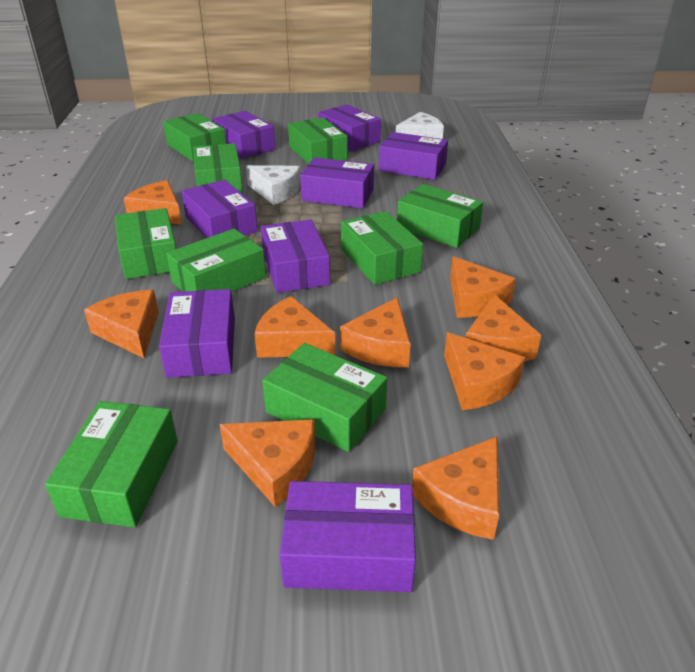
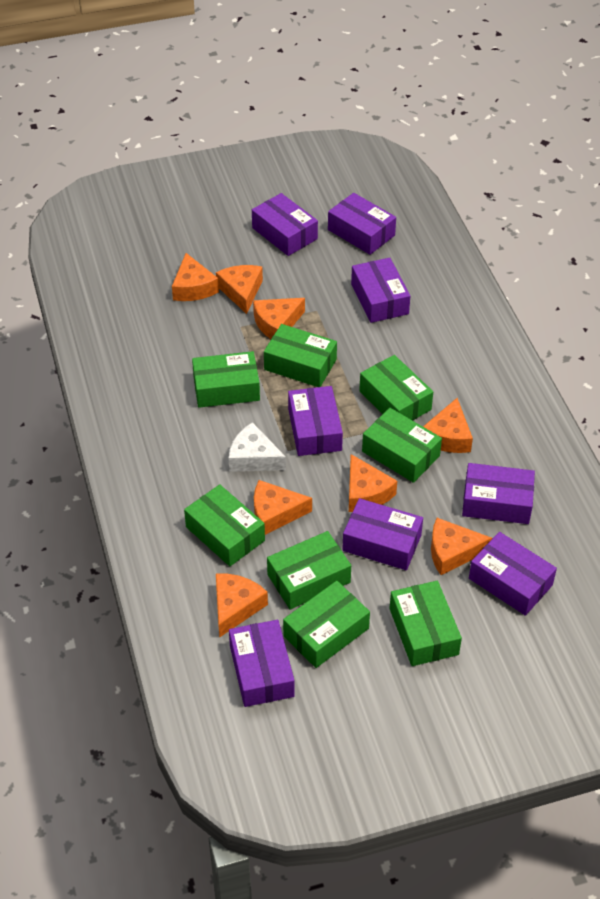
green box: [45,401,178,528] [115,208,176,279] [163,113,226,162] [166,229,266,292] [193,143,243,193] [262,343,387,452] [288,117,348,164] [341,211,423,285] [397,184,483,248] = 9 -> [184,484,265,566] [192,351,260,408] [264,324,337,387] [267,531,351,610] [283,581,370,668] [359,355,433,421] [362,408,442,483] [389,581,462,666] = 8
orange cheese: [84,290,159,358] [123,180,182,225] [219,419,315,507] [254,296,335,358] [340,297,411,367] [412,436,499,540] [444,332,525,410] [450,256,516,318] [466,294,541,361] = 9 -> [172,253,219,301] [216,265,263,314] [216,573,268,638] [253,298,305,339] [254,480,312,535] [349,454,397,512] [423,398,473,453] [431,518,492,575] = 8
white cheese: [246,165,301,205] [396,112,444,139] = 2 -> [229,422,286,472] = 1

